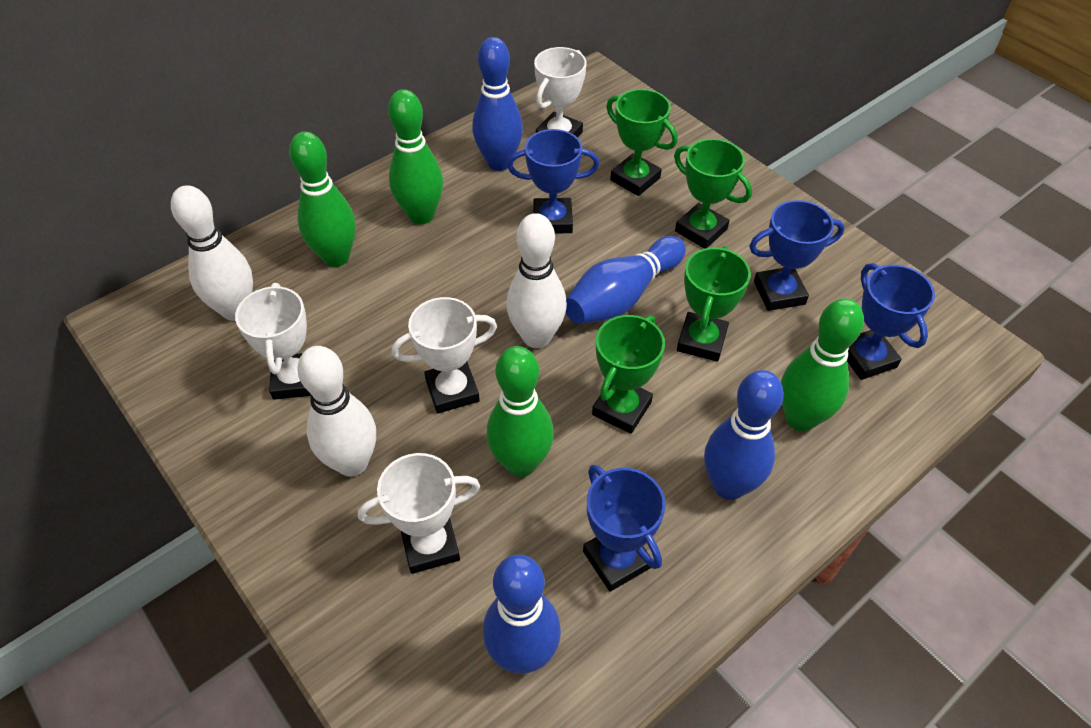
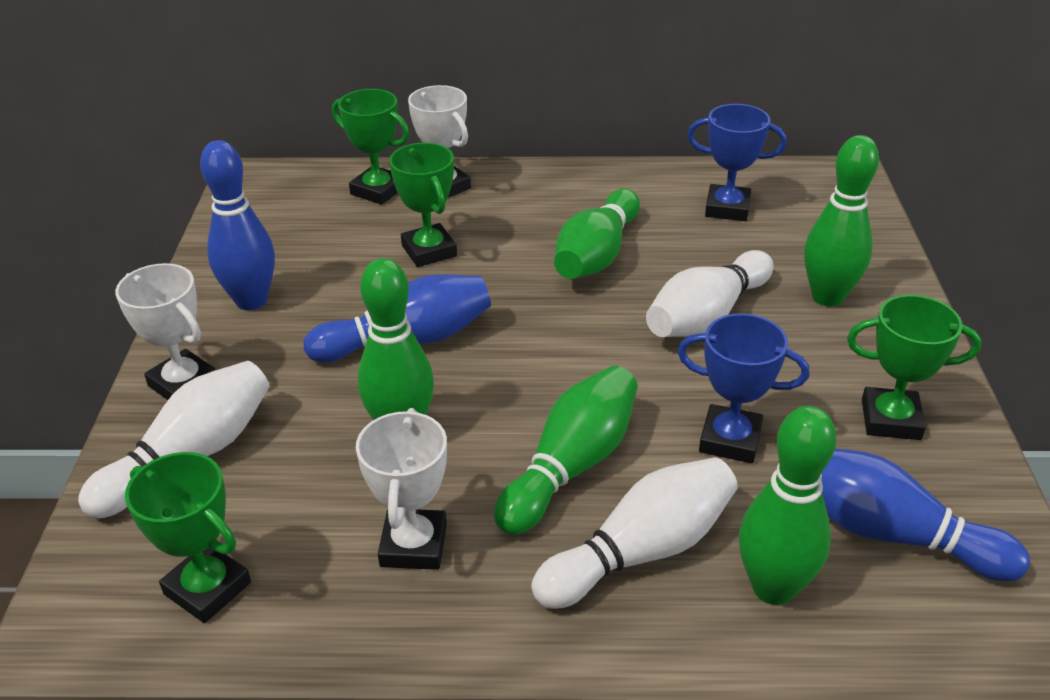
blue bowling pin: [472,37,523,171] [483,554,561,674] [566,236,686,324] [704,370,784,500] = 4 -> [200,140,275,310] [303,275,491,362] [821,449,1030,581] = 3
blue trophy: [507,129,599,234] [583,465,666,592] [749,200,845,311] [847,263,935,380] = 4 -> [678,313,809,463] [687,104,787,221] = 2
green bowling pin: [289,131,356,267] [388,89,443,224] [487,346,554,477] [781,298,864,431] = 4 -> [358,258,434,420] [494,366,638,535] [554,188,640,279] [739,406,837,605] [804,135,879,307] = 5
white trophy: [235,283,311,400] [358,453,480,574] [392,297,497,413] [534,47,586,138] = 4 -> [115,263,216,400] [356,408,447,570] [408,85,471,198] = 3

